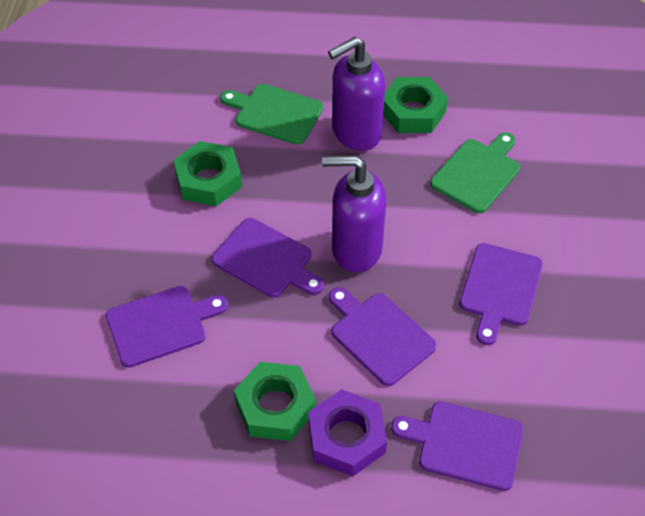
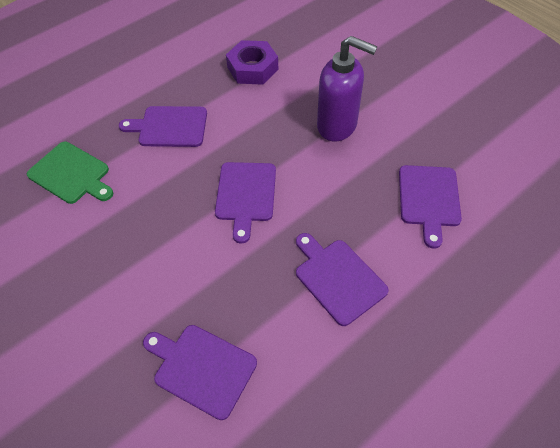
green cutting board: [220,84,323,145] [430,132,520,213] = 2 -> [27,142,113,204] = 1
green nut: [174,141,242,206] [234,362,316,441] [383,77,448,133] = 3 -> none = 0
purple soap dispenser: [322,155,386,273] [328,37,385,151] = 2 -> [317,36,377,141] = 1

